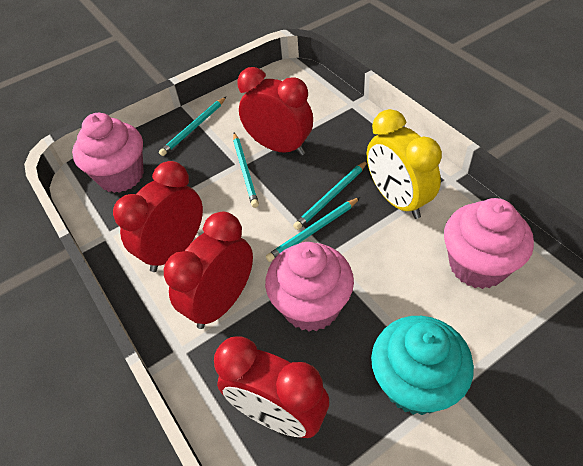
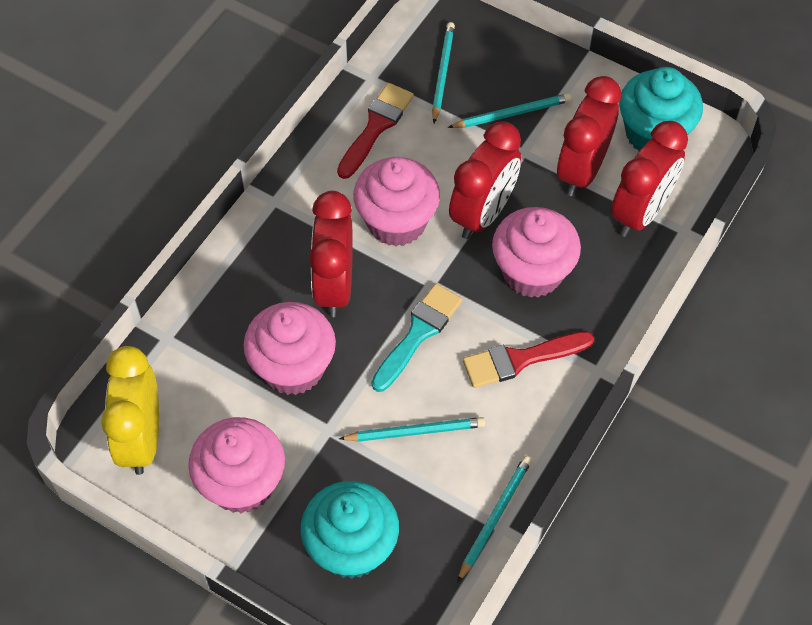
pink cupcake: [72,113,144,193] [265,242,354,332] [444,198,534,289] = 3 -> [188,417,285,514] [243,302,336,395] [353,157,440,246] [492,207,581,298] = 4
red brush: none = 0 -> [337,83,414,179] [463,332,594,388] = 2
turquoise brush: none = 0 -> [371,284,462,392] = 1
turquoise cupcake: [371,316,474,415] = 1 -> [301,481,399,579] [619,67,703,151] = 2

